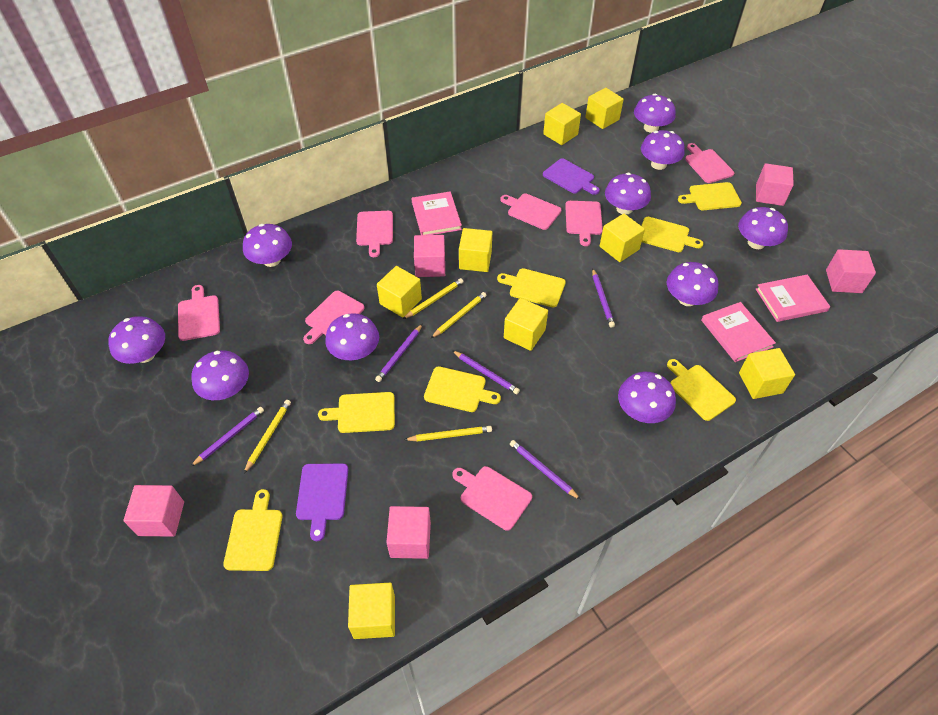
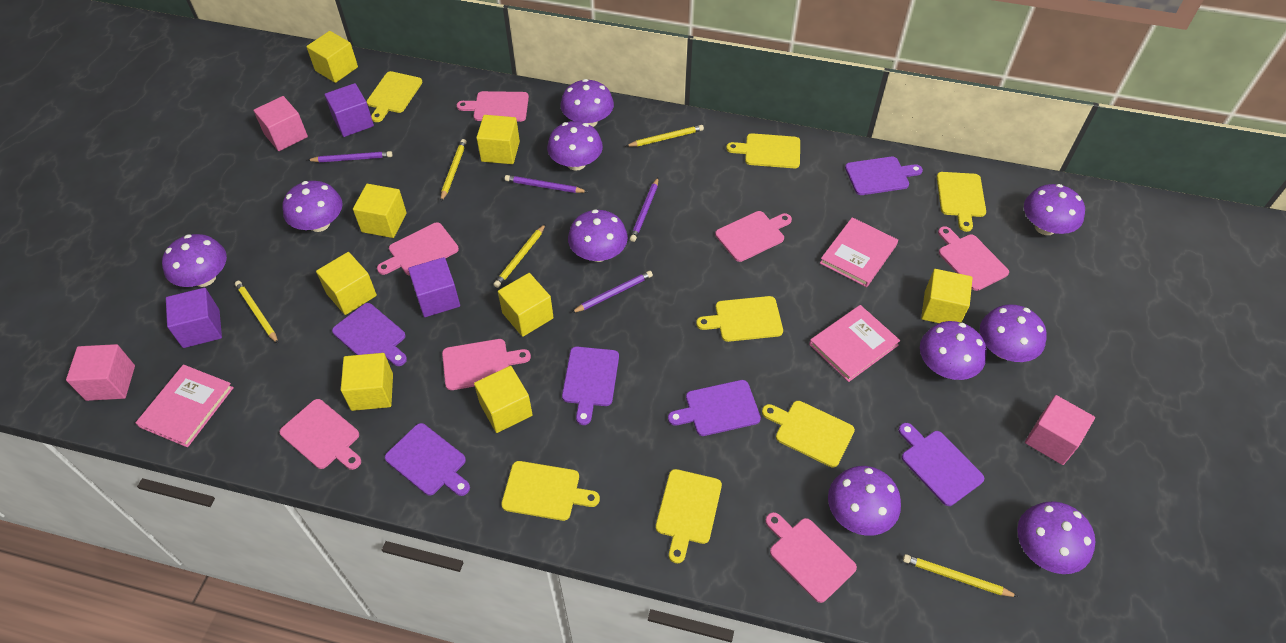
pink cube: [123,485,184,537] [386,506,431,559] [414,235,445,277] [756,163,794,206] [826,249,876,293] = 5 -> [66,344,135,401] [253,96,308,151] [1025,395,1095,465] = 3
purple cube: none = 0 -> [166,288,222,348] [324,83,374,137] [408,257,460,317] = 3
purple cutting board: [296,463,348,541] [543,158,600,195] = 2 -> [332,303,407,366] [385,423,470,496] [562,347,619,425] [668,380,761,436] [845,157,923,195] [899,423,985,506] = 6
purple pencil: [190,407,264,467] [375,324,422,382] [452,350,520,394] [510,440,581,500] [592,268,615,328] = 5 -> [307,151,392,162] [505,175,588,193] [571,271,653,313] [630,178,658,242] = 4
yellow pencil: [244,400,291,473] [403,278,464,319] [404,426,492,441] [431,292,487,338] = 4 -> [235,281,278,344] [441,139,467,201] [493,224,546,288] [626,125,704,147] [903,554,1018,597] = 5

